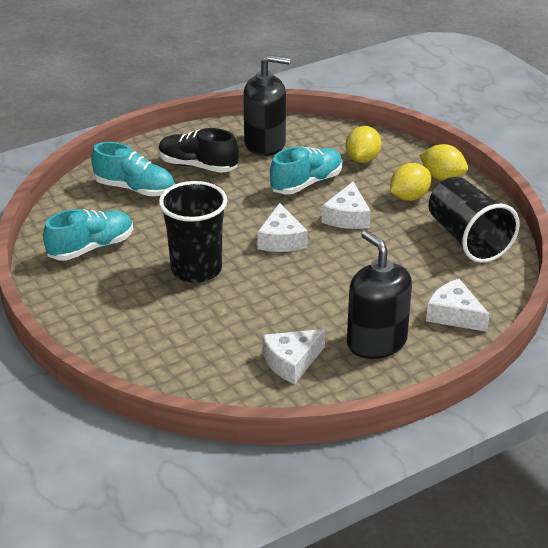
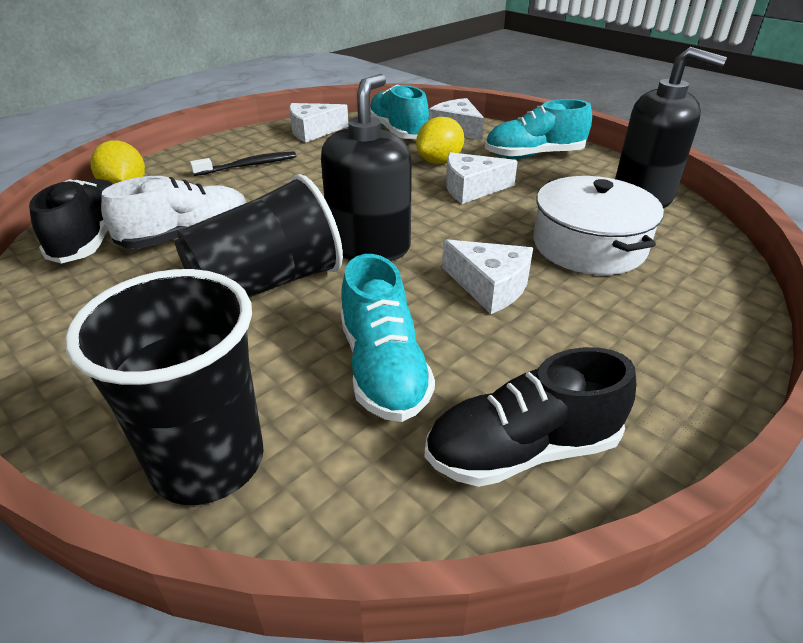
black shoe: [158,128,239,173] = 1 -> [29,179,113,264] [425,347,636,487] = 2
black toothbrush: none = 0 -> [190,151,296,176] = 1
white pot: none = 0 -> [534,176,664,275] = 1
white shoe: none = 0 -> [101,176,248,249] = 1
yellow lemon: [346,126,381,163] [390,163,431,201] [419,144,468,181] = 3 -> [91,140,145,184] [416,117,464,164] = 2

